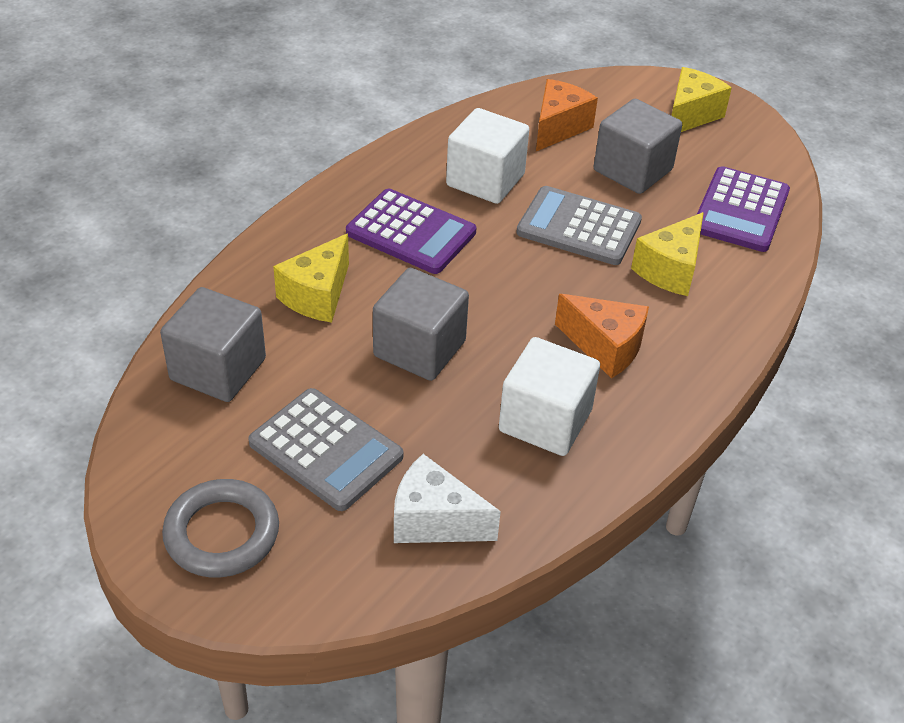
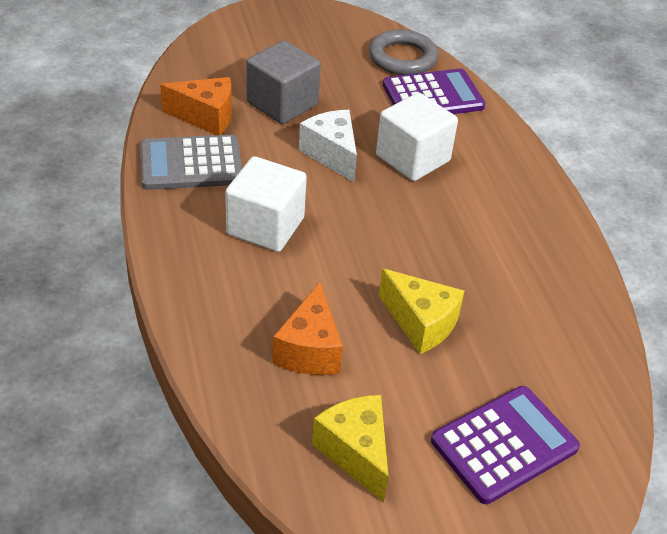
grey calculator: [248,388,403,511] [516,186,642,265] = 2 -> [140,135,242,190] = 1
grey cube: [160,287,266,402] [373,268,469,381] [594,99,682,194] = 3 -> [247,40,321,124] = 1
yellow cheese: [273,234,349,323] [631,212,704,296] [671,67,732,132] = 3 -> [312,395,388,502] [379,269,465,354] = 2

